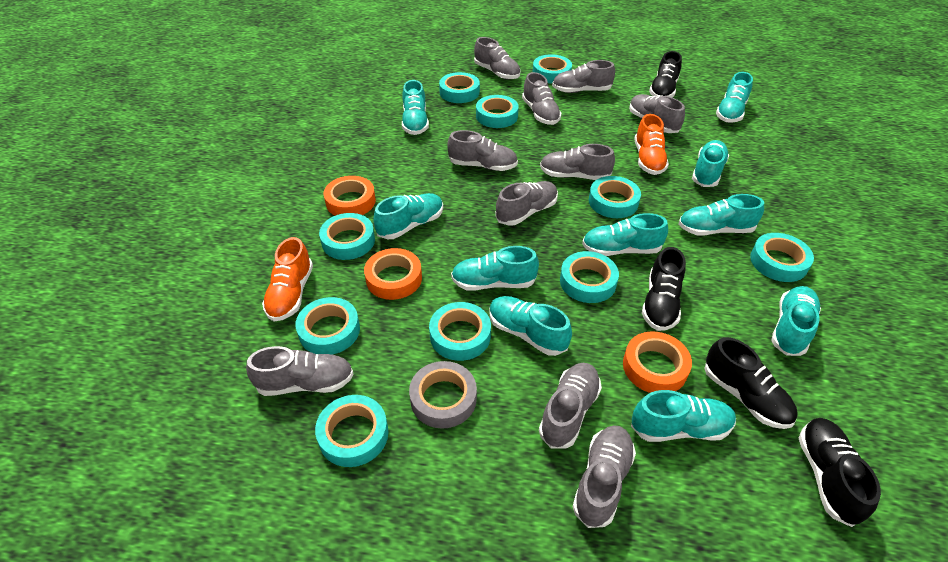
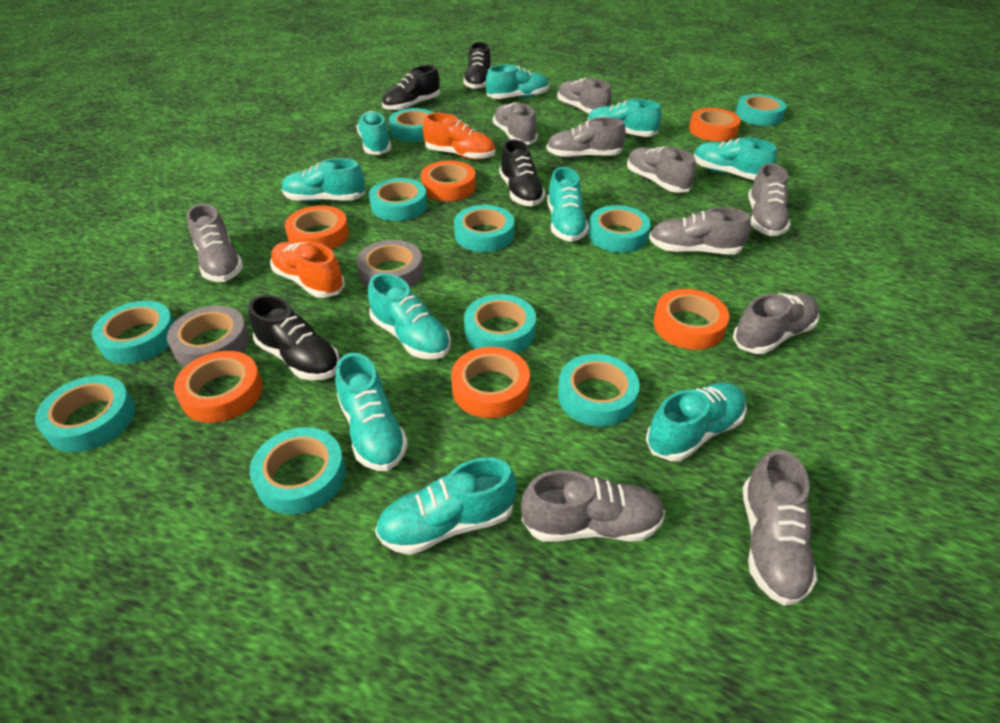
grey tape: [409,361,477,429] = 1 -> [167,306,250,367] [356,240,423,288] = 2
orange tape: [324,176,376,216] [364,248,422,300] [623,332,692,393] = 3 -> [174,351,263,423] [285,205,349,250] [421,160,476,201] [451,347,530,418] [653,289,730,350] [689,108,741,141] = 6

